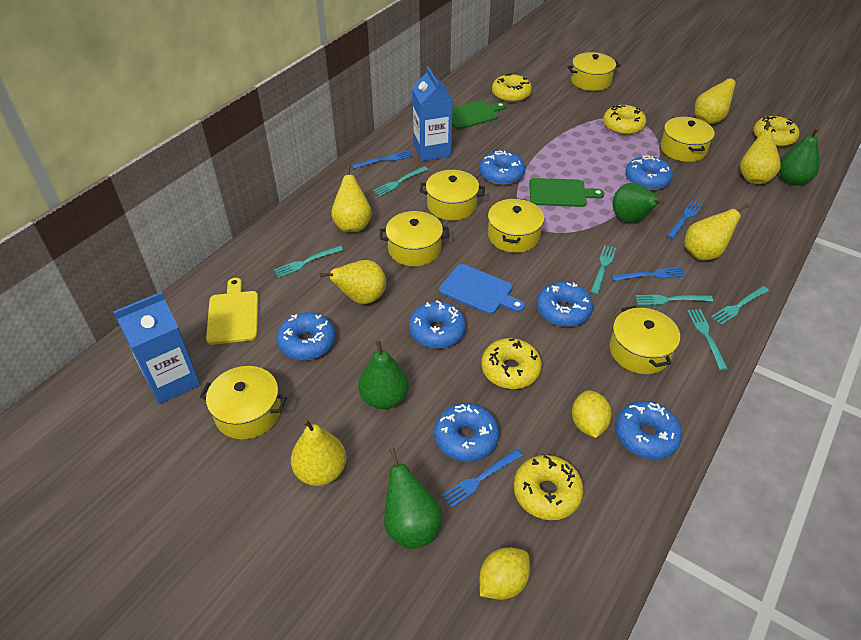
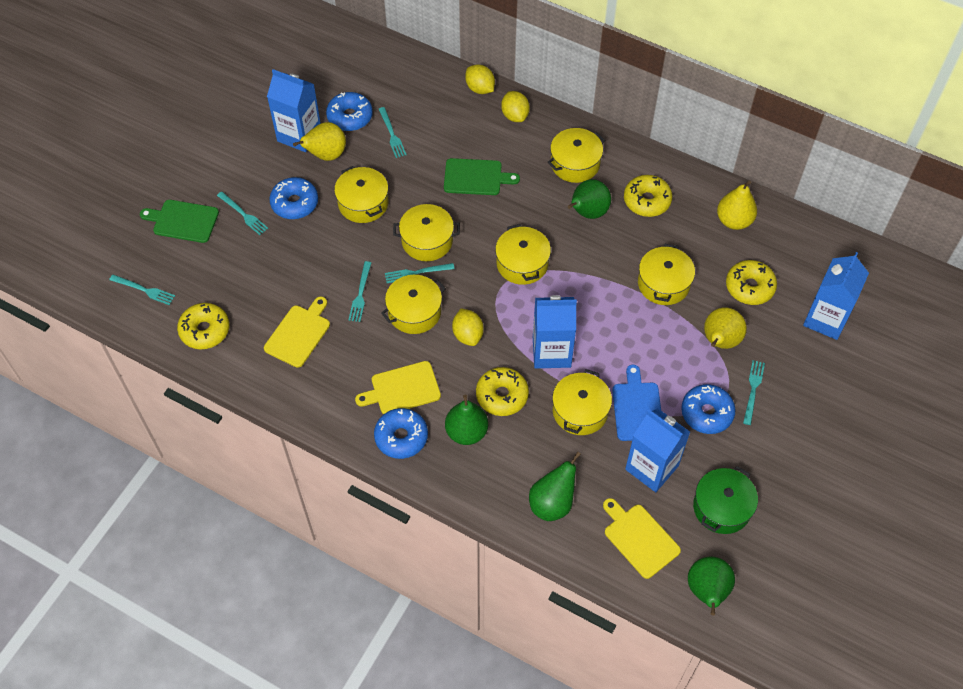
blue carton: [113,292,201,404] [412,66,453,161] = 2 -> [267,69,321,152] [533,295,577,369] [625,408,690,492] [803,252,869,340] = 4
blue donut: [276,312,335,360] [409,300,466,348] [434,403,499,462] [480,150,525,185] [537,282,593,327] [615,401,682,459] [625,155,673,190] = 7 -> [269,177,318,219] [326,92,373,131] [374,408,428,459] [681,384,736,434] = 4
blue fork: [352,150,413,169] [442,449,523,508] [612,267,685,281] [667,201,703,239] = 4 -> none = 0
green pot: none = 0 -> [693,466,758,534] = 1
yellow cutting board: [206,278,258,345] = 1 -> [264,297,330,368] [355,361,441,414] [603,498,681,579] = 3
yellow donut: [481,338,542,389] [492,73,532,102] [514,455,584,520] [603,105,646,135] [753,116,799,147] = 5 -> [177,303,229,349] [476,367,529,416] [624,175,672,217] [726,260,777,305] = 4
yellow lemon: [479,547,530,600] [572,390,612,438] = 2 -> [452,308,484,346] [465,64,495,94] [501,91,530,122] = 3
yellow pear: [291,419,346,486] [320,260,386,304] [331,164,372,232] [684,204,749,261] [694,73,741,124] [740,122,781,184] = 6 -> [293,122,346,161] [704,307,747,349] [717,180,757,230] = 3

